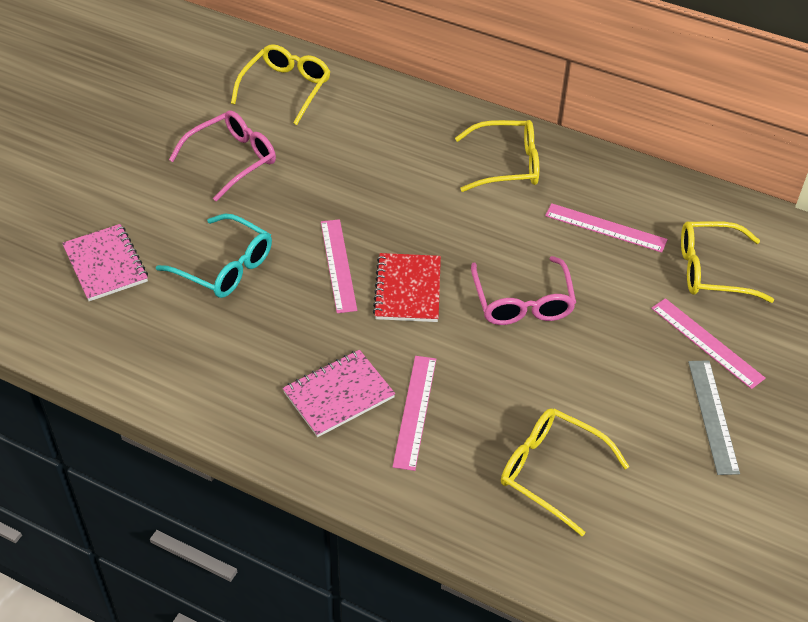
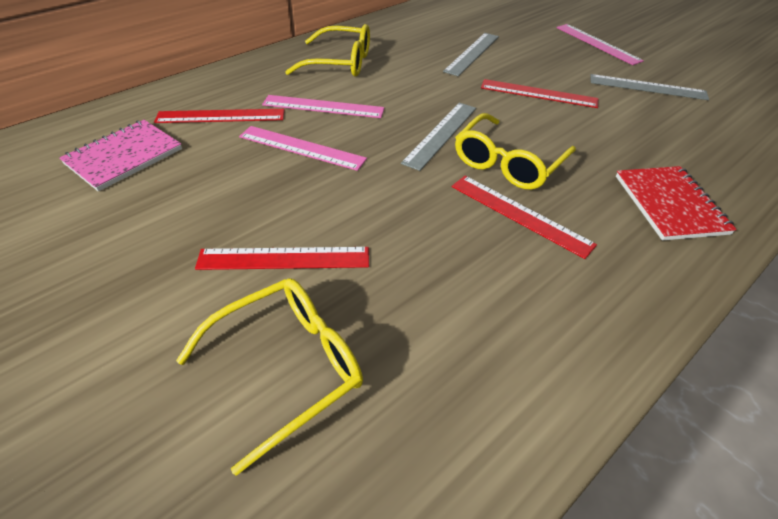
grey ruler: [688,360,740,475] = 1 -> [401,103,476,171] [443,33,499,76] [591,74,709,100] = 3
pink glasses: [169,110,276,201] [471,256,576,325] = 2 -> none = 0
pink notebook: [62,224,148,301] [283,350,395,437] = 2 -> [59,120,182,191] = 1
pink ruler: [321,219,357,313] [393,356,436,471] [545,203,668,253] [651,298,766,389] = 4 -> [239,126,367,171] [262,95,385,118] [557,24,644,65] = 3
red ruler: none = 0 -> [154,109,285,123] [195,247,369,270] [452,176,597,259] [481,79,598,108] = 4
turquoise glasses: [156,214,272,298] = 1 -> none = 0
yellow glasses: [231,44,330,125] [455,120,539,192] [501,408,629,536] [681,221,774,303] = 4 -> [176,278,363,476] [285,24,370,76] [455,113,576,190] = 3

